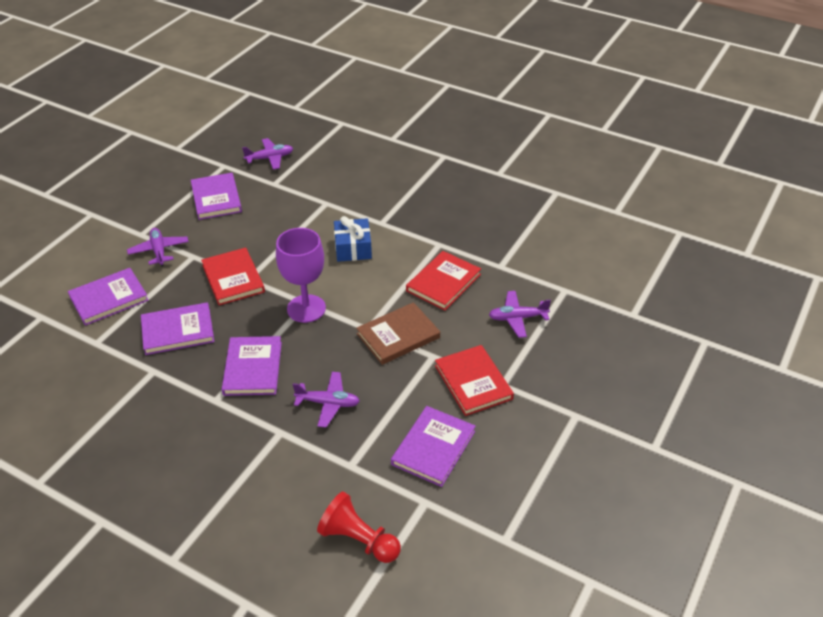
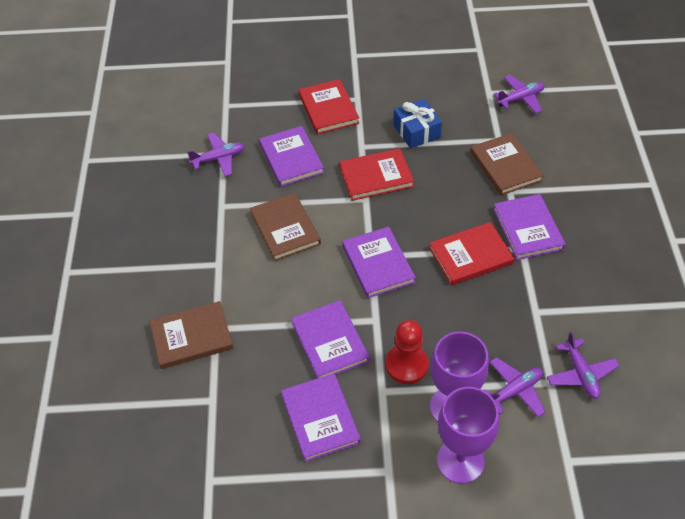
brown book: [356,302,440,365] = 1 -> [149,301,233,369] [250,193,321,261] [470,133,544,195] = 3
purple goblet: [276,228,326,323] = 1 -> [430,331,489,422] [437,387,499,484] = 2

